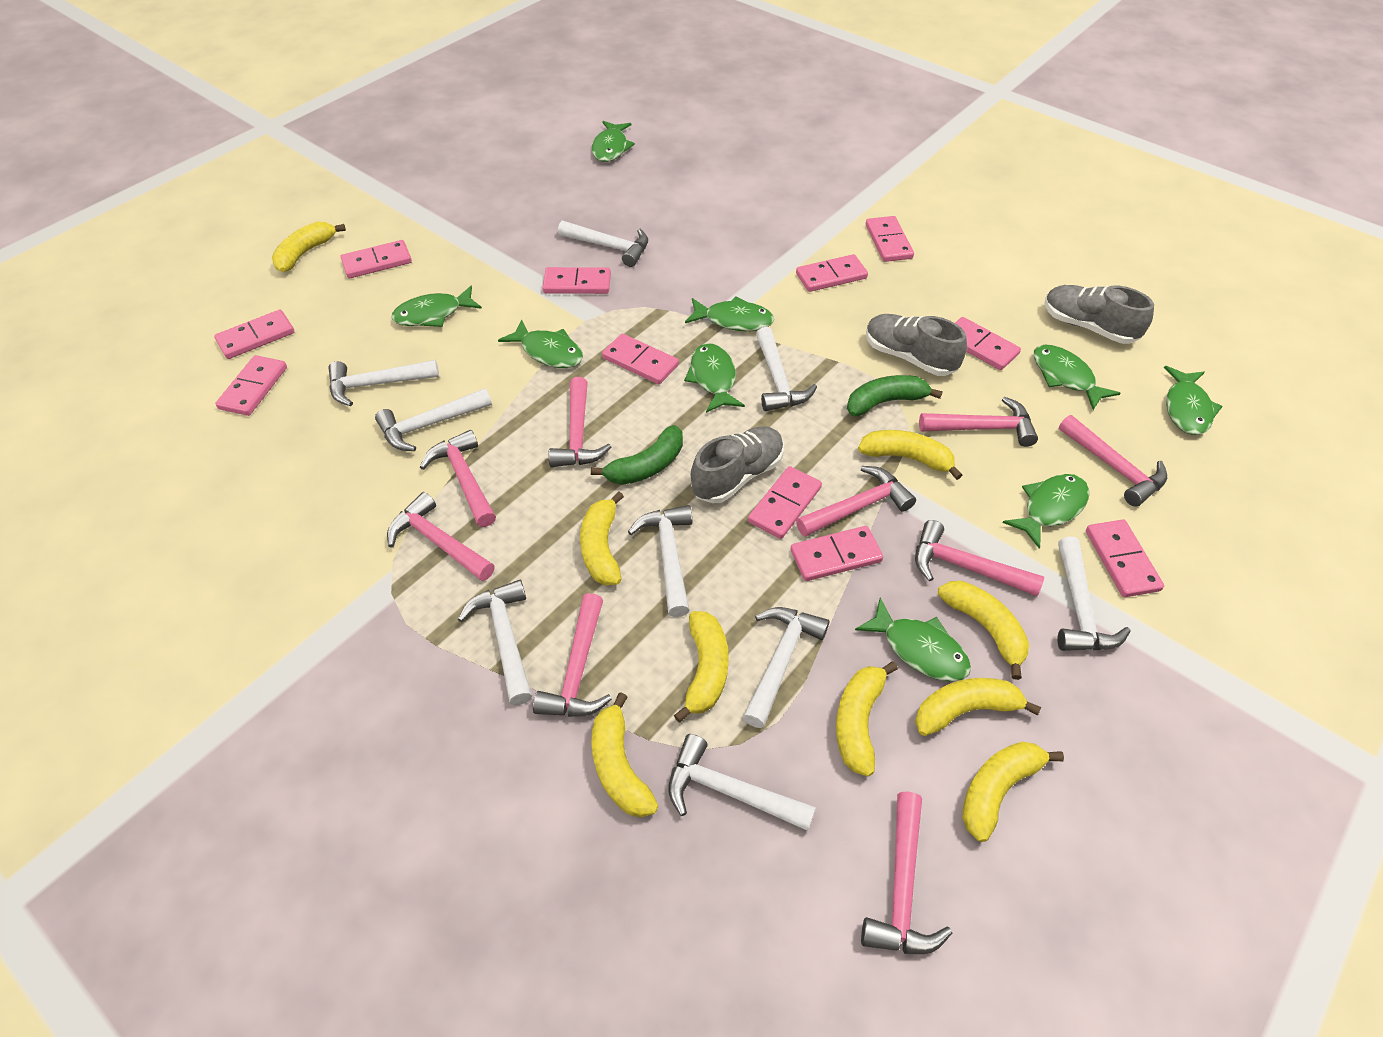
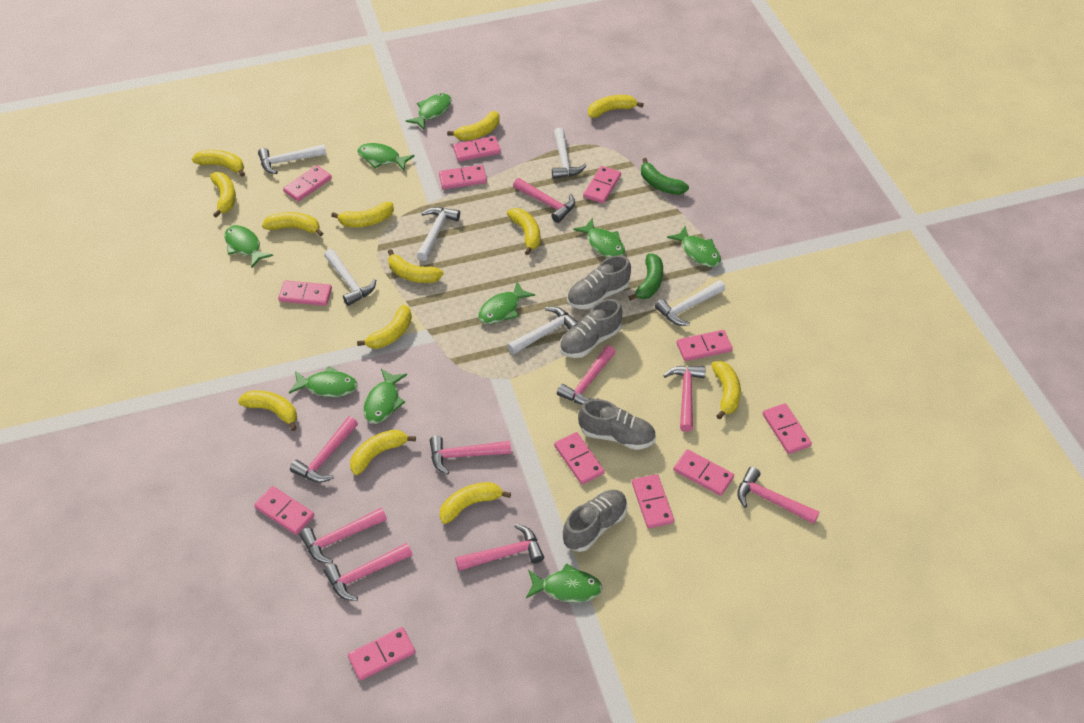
grey shoe: [691,426,784,503] [866,314,967,376] [1044,285,1154,344] = 3 -> [560,299,622,358] [562,490,627,552] [567,255,631,309] [578,399,656,450] = 4
pink domino: [214,310,294,359] [215,355,287,416] [341,240,412,278] [542,267,611,294] [602,334,679,384] [748,466,822,539] [791,526,883,581] [796,254,868,292] [866,216,914,262] [955,317,1021,370] [1086,520,1164,597] = 11 -> [254,486,314,535] [278,280,332,306] [283,165,332,202] [348,627,415,680] [439,165,487,189] [453,136,501,161] [554,432,605,485] [583,166,621,203] [632,474,674,528] [673,449,734,496] [677,330,733,361] [763,403,812,454] = 12
white hammer: [328,360,439,406] [375,388,492,451] [458,580,532,705] [558,221,648,267] [628,505,692,617] [669,734,816,831] [743,607,830,728] [756,327,817,411] [1057,537,1131,651] = 9 -> [258,144,327,174] [324,249,376,306] [417,207,460,261] [507,307,578,355] [552,128,587,179] [655,280,725,326] = 6
yellow banana: [272,221,346,272] [580,492,624,585] [591,692,658,818] [674,611,729,723] [836,661,898,777] [858,430,962,480] [915,678,1041,736] [938,581,1029,680] [962,742,1064,842] = 9 -> [192,150,245,177] [210,172,236,218] [238,390,297,431] [262,212,323,236] [331,202,394,227] [350,430,416,475] [357,305,412,349] [388,249,443,283] [440,482,511,524] [447,111,500,141] [507,208,540,255] [588,95,644,118] [711,361,741,420] = 13

